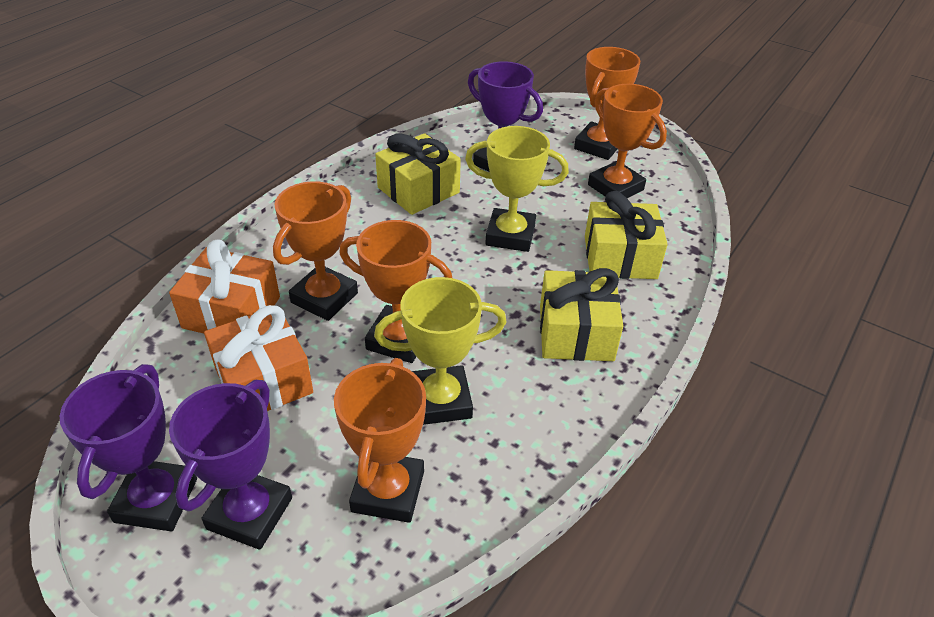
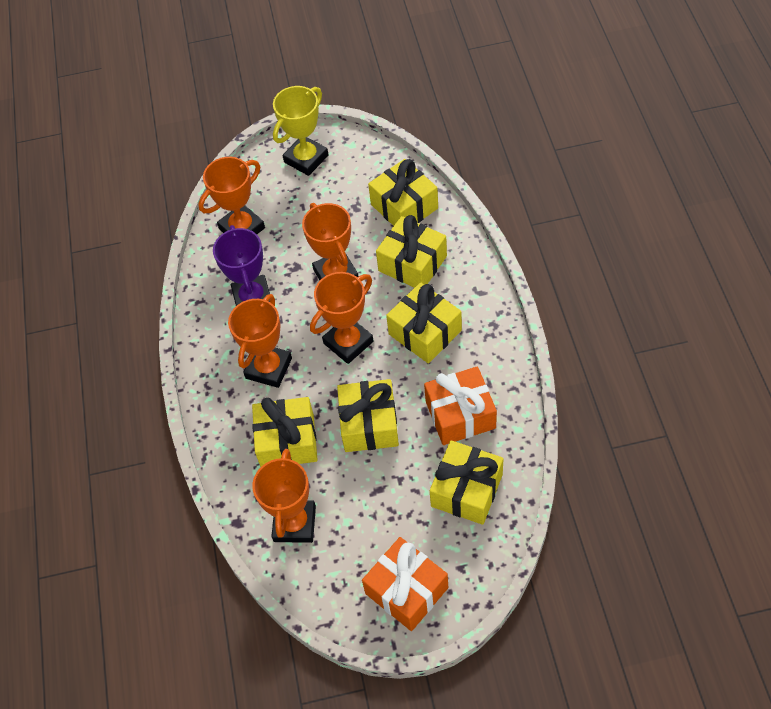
purple trophy: [60,364,197,531] [169,380,292,550] [468,61,543,172] = 3 -> [213,225,270,306] = 1
yellow gift: [375,133,461,215] [540,268,623,361] [585,191,668,279] = 3 -> [252,397,318,467] [337,379,399,452] [368,159,438,226] [376,215,447,288] [386,282,462,364] [430,440,504,525] = 6
yellow trophy: [374,277,507,425] [465,126,569,252] = 2 -> [273,86,328,176] = 1

